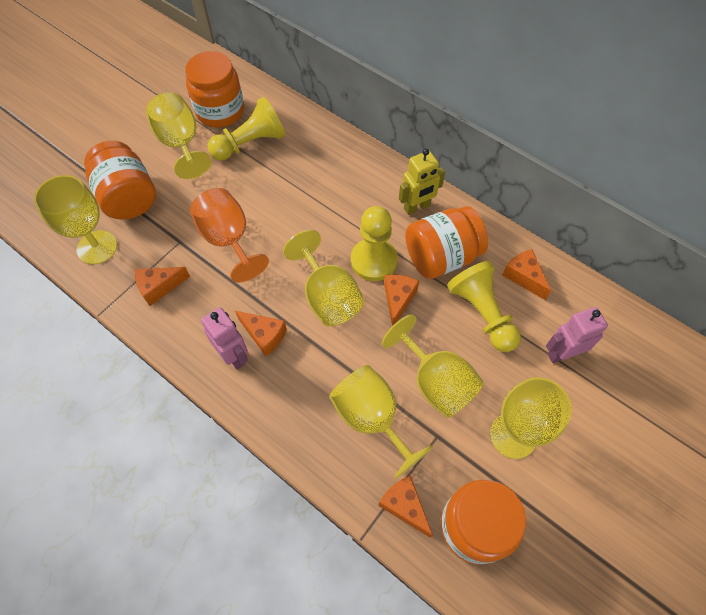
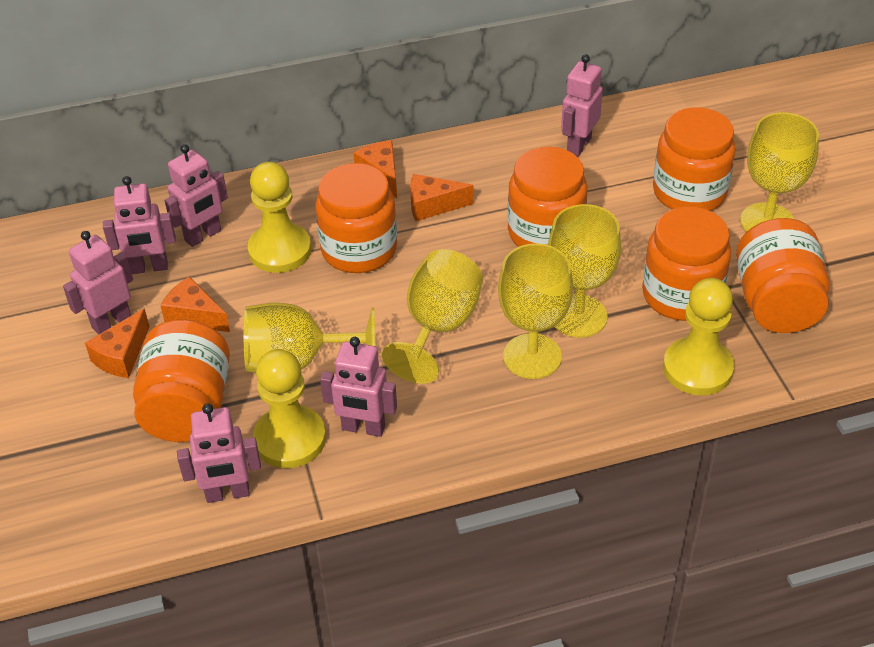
orange cheese: [135,267,190,306] [235,311,287,356] [378,476,433,538] [384,275,419,326] [502,249,551,300] = 5 -> [85,308,150,378] [160,276,230,332] [353,140,397,198] [410,174,473,221] = 4
orange goblet: [190,188,269,283] = 1 -> none = 0
orange jar: [84,141,156,219] [185,51,244,128] [405,206,488,279] [441,480,526,564] = 4 -> [133,320,230,442] [316,163,397,273] [508,147,587,247] [642,206,731,321] [653,107,736,211] [736,218,829,333] = 6
pink robot: [201,307,248,369] [546,307,608,363] = 2 -> [63,231,133,335] [103,176,176,274] [165,144,228,247] [177,403,261,503] [320,337,397,437] [561,54,603,157] = 6
yellow goblet: [34,175,117,264] [146,92,211,179] [283,230,364,327] [329,365,433,479] [382,314,484,418] [490,377,572,459] = 6 -> [244,303,375,373] [382,249,483,384] [498,243,573,379] [548,204,621,337] [740,112,819,232] = 5
yellow robot: [399,149,445,215] = 1 -> none = 0

